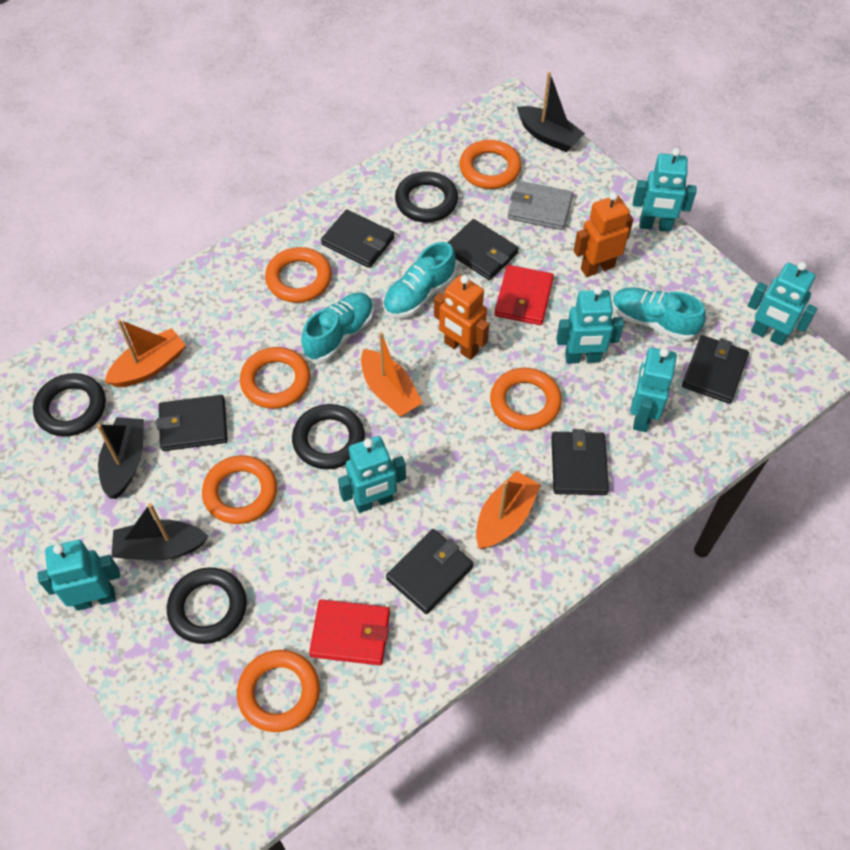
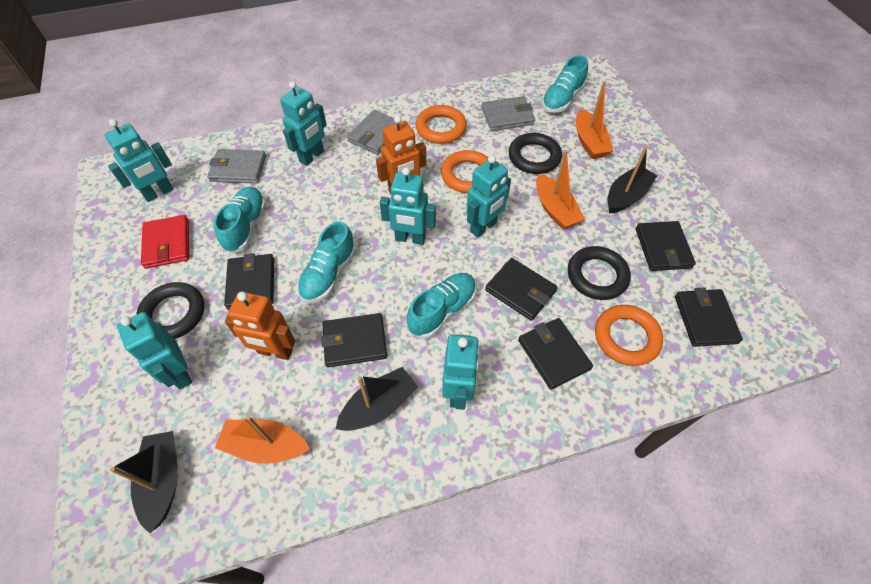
black ring: [33,373,106,437] [167,567,247,644] [292,404,365,469] [395,171,458,223] = 4 -> [136,282,204,339] [509,133,562,174] [568,246,631,300] = 3
grey wallet: [508,181,573,230] = 1 -> [207,149,266,184] [347,110,402,155] [482,96,535,131] = 3
orange ring: [202,455,277,524] [237,650,320,732] [240,347,310,409] [265,247,332,303] [459,140,521,189] [490,368,562,431] = 6 -> [416,105,467,144] [441,150,488,193] [595,305,663,366] = 3
red wallet: [309,599,390,665] [495,265,554,325] = 2 -> [141,215,189,269] = 1
turquoise shoe: [301,293,374,362] [383,242,456,318] [612,287,706,341] = 3 -> [214,187,266,254] [297,222,356,303] [407,273,476,339] [542,55,588,113] = 4

